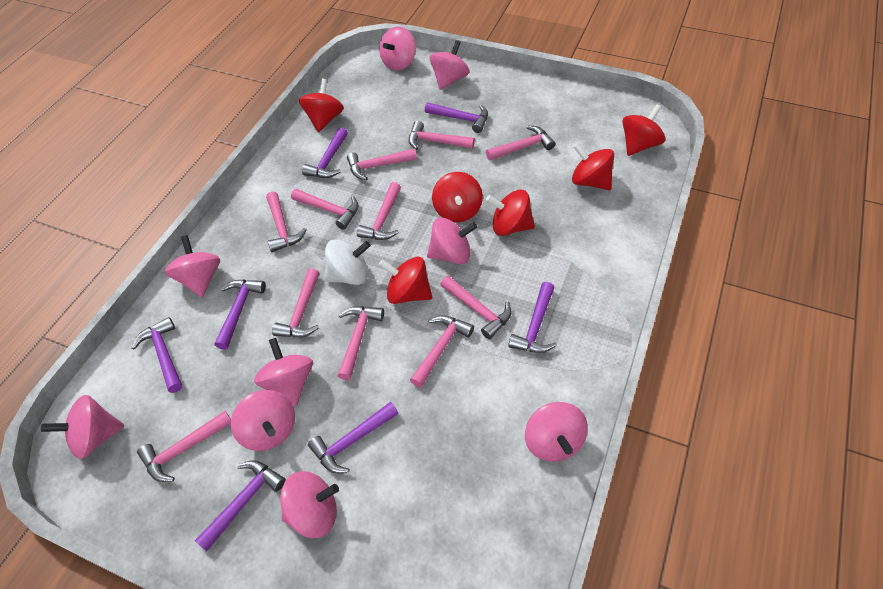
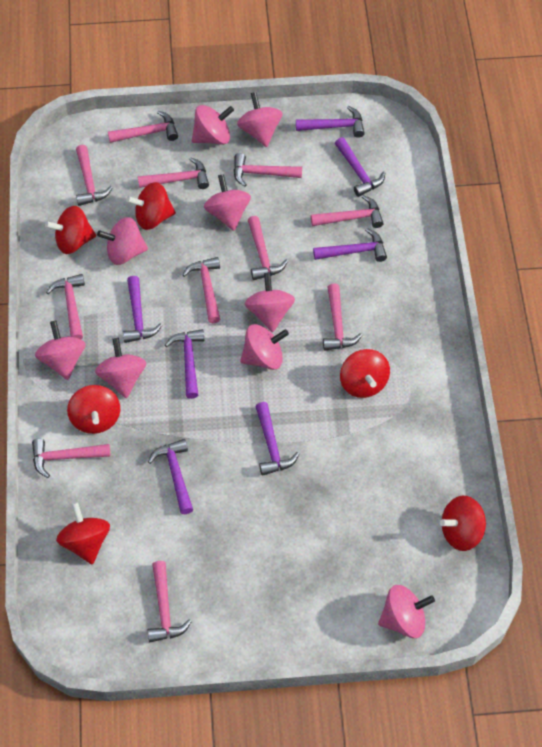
white spinning top: [325,239,371,285] = 1 -> none = 0

